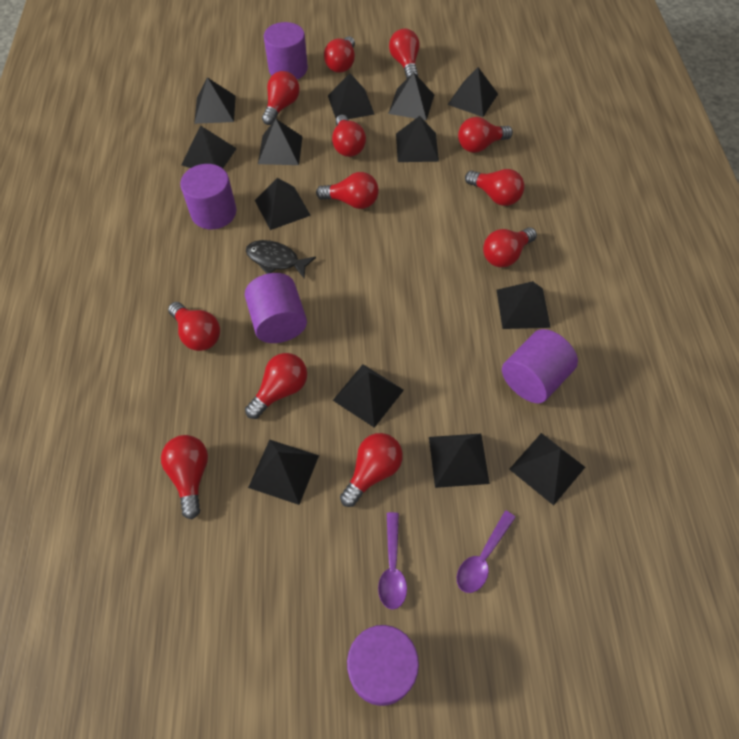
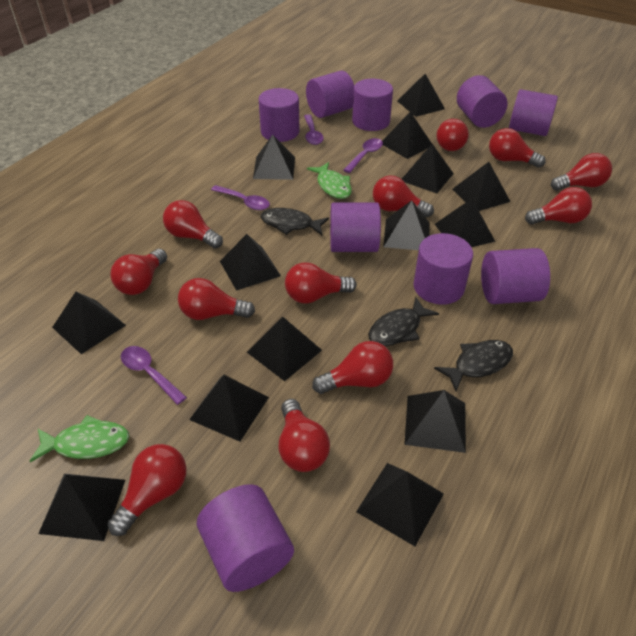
black fish: [246,240,316,278] = 1 -> [261,208,329,235] [368,297,439,346] [434,340,513,391] = 3
black pyramid: [181,125,237,168] [194,77,236,124] [248,440,319,505] [255,178,311,230] [258,119,303,165] [328,73,375,119] [333,365,404,428] [388,72,434,120] [396,116,439,162] [429,433,490,488] [447,67,498,117] [497,281,551,329] [509,433,585,505] = 13 -> [38,474,125,541] [52,292,126,354] [189,375,269,442] [220,234,281,291] [247,317,322,381] [253,135,295,180] [356,463,444,546] [382,112,432,159] [383,200,430,250] [398,74,445,117] [402,144,454,193] [404,390,466,453] [435,199,495,247] [452,162,511,211] = 14
green fish: none = 0 -> [30,415,129,462] [307,162,352,199] = 2
purple cylinder: [180,164,236,229] [245,273,307,343] [264,22,308,79] [347,625,419,706] [502,329,578,403] = 5 -> [197,484,294,592] [259,88,299,142] [306,71,354,118] [330,202,381,252] [352,79,393,131] [413,233,473,305] [457,75,507,128] [481,248,550,304] [509,89,558,136] = 9
purple spoon: [378,512,407,610] [457,511,516,593] = 2 -> [121,346,187,405] [211,185,270,210] [304,114,324,145] [344,138,383,173] = 4

